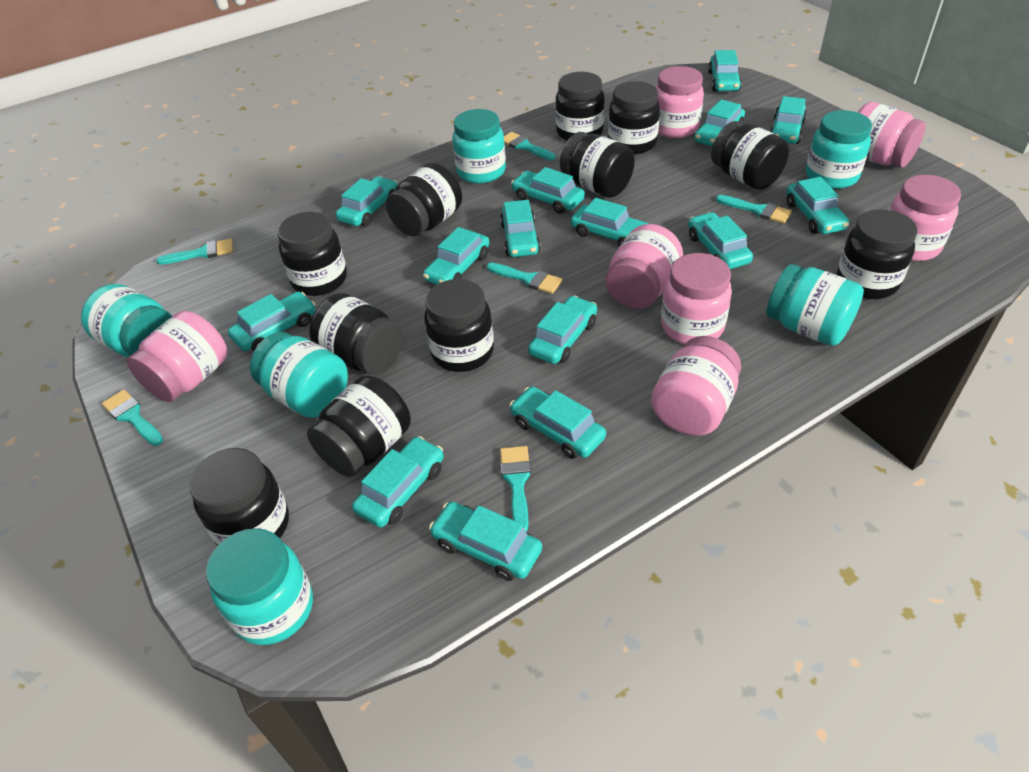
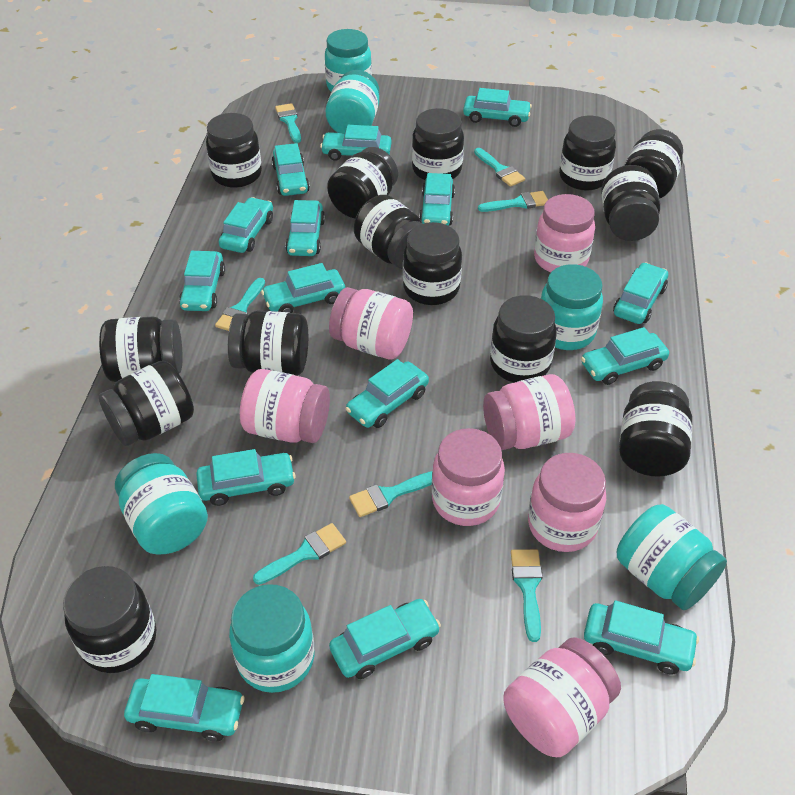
black jar: [189,448,289,546] [277,212,347,296] [307,375,411,477] [309,293,403,375] [386,163,462,237] [424,279,494,372] [555,72,605,141] [560,132,635,198] [608,81,660,154] [711,121,789,190] [837,209,917,299] = 11 -> [63,566,156,673] [99,317,183,382] [99,360,194,446] [206,113,262,188] [228,311,308,376] [327,147,398,218] [354,195,423,269] [403,222,462,305] [412,108,464,180] [490,295,557,383] [559,116,616,191] [601,165,660,241] [619,381,692,477] [624,129,683,199] = 14
turquoise brush: [102,390,163,446] [156,238,233,265] [487,263,562,294] [500,446,531,532] [504,132,556,160] [716,195,792,223] = 6 -> [215,278,265,331] [253,523,346,585] [275,103,301,143] [349,471,432,517] [474,148,525,187] [478,191,548,212] [511,549,543,642] = 7

